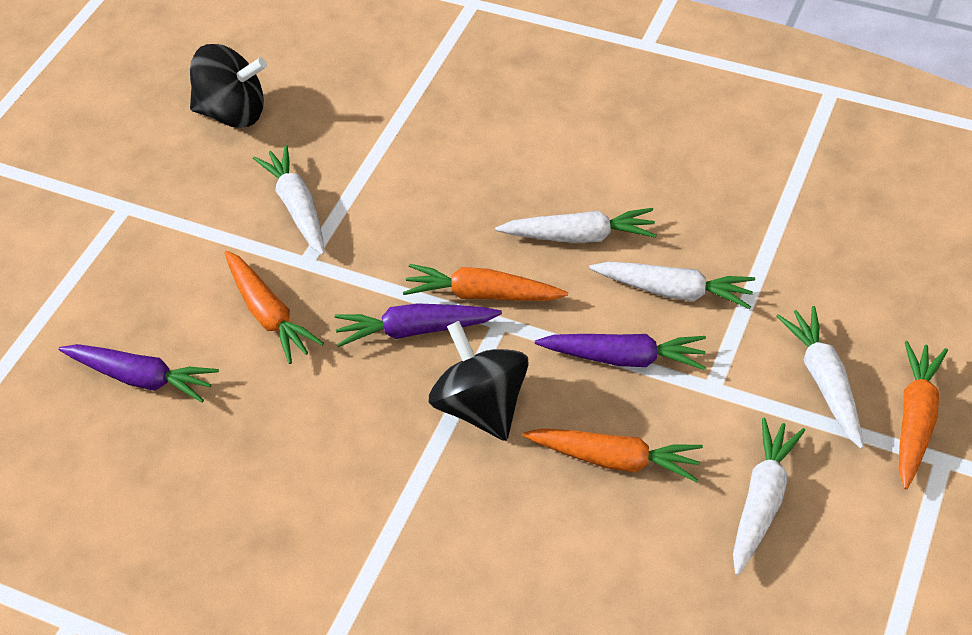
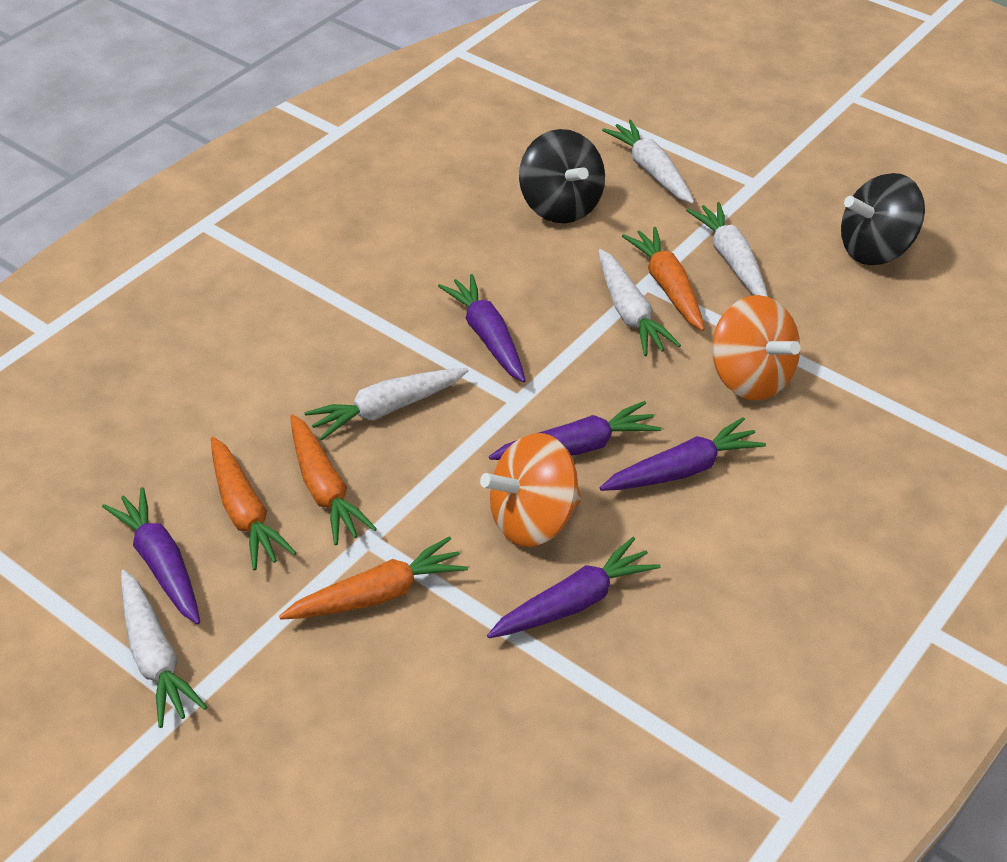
orange spinning top: none = 0 -> [480,433,582,547] [712,295,801,400] = 2
purple carrot: [59,344,219,403] [335,303,502,347] [535,334,706,370] = 3 -> [102,487,200,624] [438,274,526,382] [487,537,660,638] [489,401,661,460] [600,417,766,491] = 5

